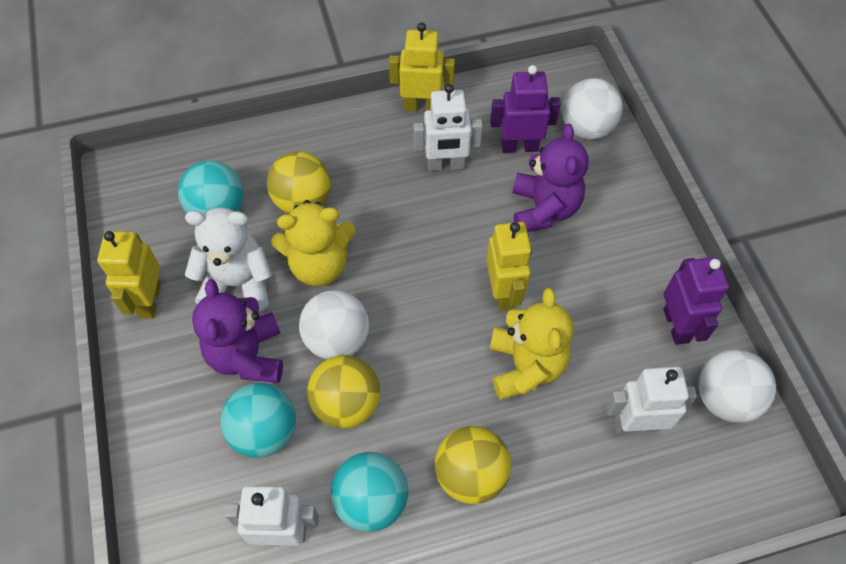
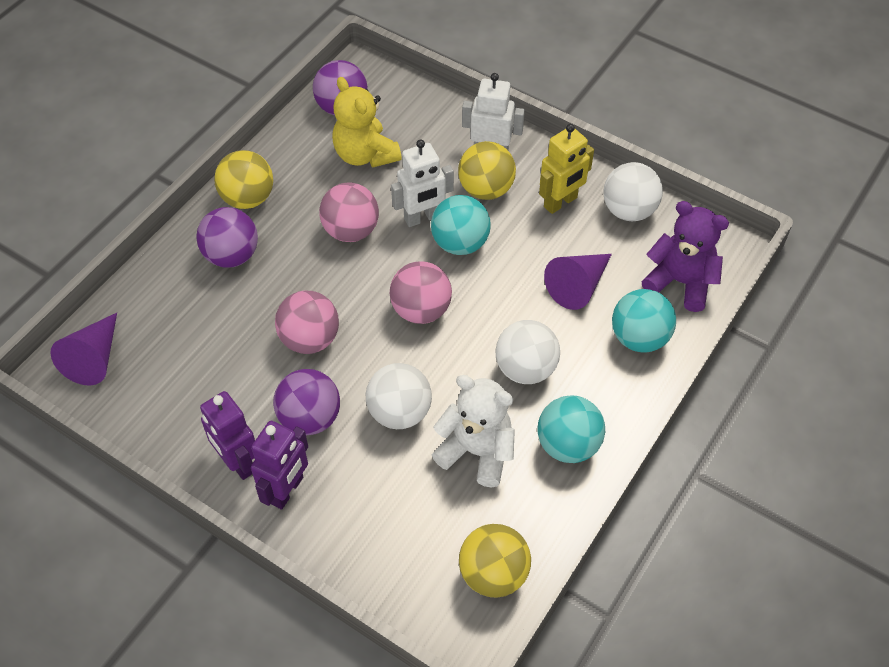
pink ball: none = 0 -> [275,291,339,354] [319,182,379,242] [389,261,452,324] = 3
purple ball: none = 0 -> [196,207,258,268] [273,369,340,435] [313,60,368,115] = 3
purple cone: none = 0 -> [50,313,117,385] [544,254,612,310] = 2
purple teddy bear: [192,279,283,383] [512,124,589,232] = 2 -> [641,201,729,312] = 1
white robot: [224,486,319,546] [413,84,483,171] [606,367,697,434] = 3 -> [391,139,454,227] [462,73,525,151] = 2
yellow robot: [97,231,161,319] [389,23,455,112] [487,222,532,311] = 3 -> [539,124,594,214] = 1
yellow teddy bear: [271,200,356,286] [490,288,573,400] = 2 -> [332,77,402,168] = 1

